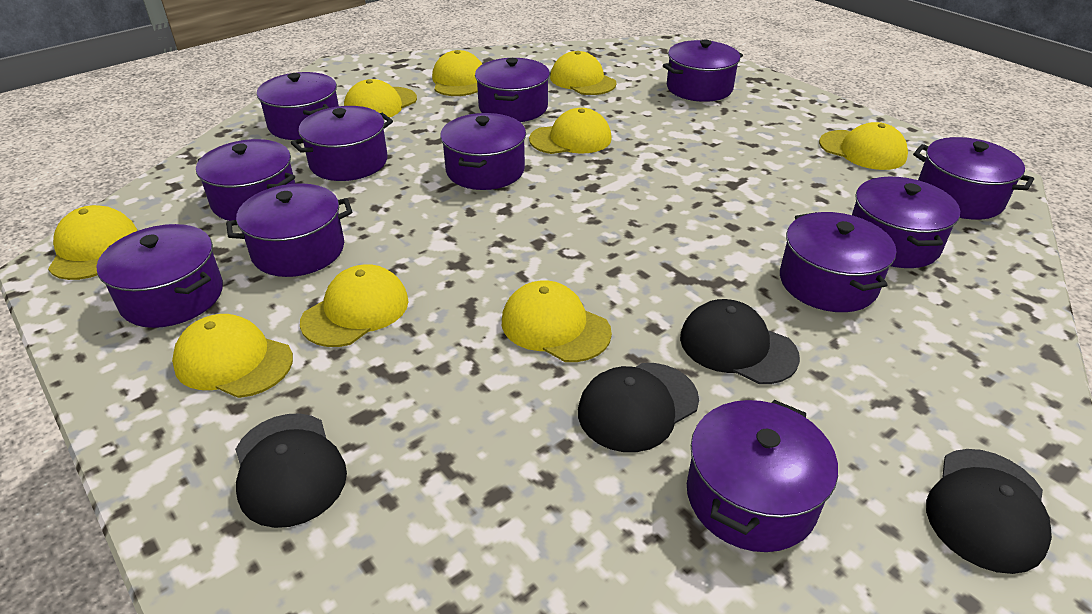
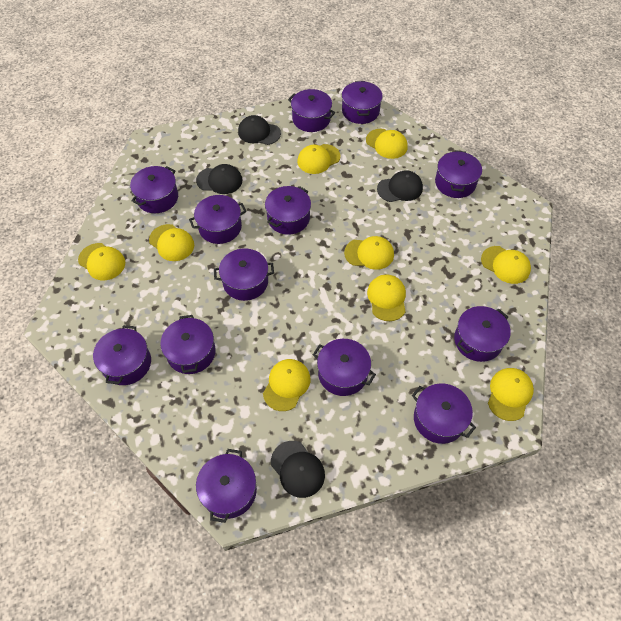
purple pot: [96,224,223,328] [196,139,295,221] [226,183,352,277] [257,72,339,140] [291,106,393,181] [440,113,526,190] [475,58,550,122] [663,40,743,102] [687,400,838,552] [780,212,896,312] [852,177,960,268] [913,137,1034,220] = 12 -> [93,325,151,385] [130,166,178,213] [160,315,216,374] [189,195,246,244] [196,449,257,523] [214,249,274,301] [265,186,311,235] [288,89,335,132] [313,339,376,396] [342,81,383,124] [412,383,476,444] [435,150,482,198] [454,306,511,362] = 13

